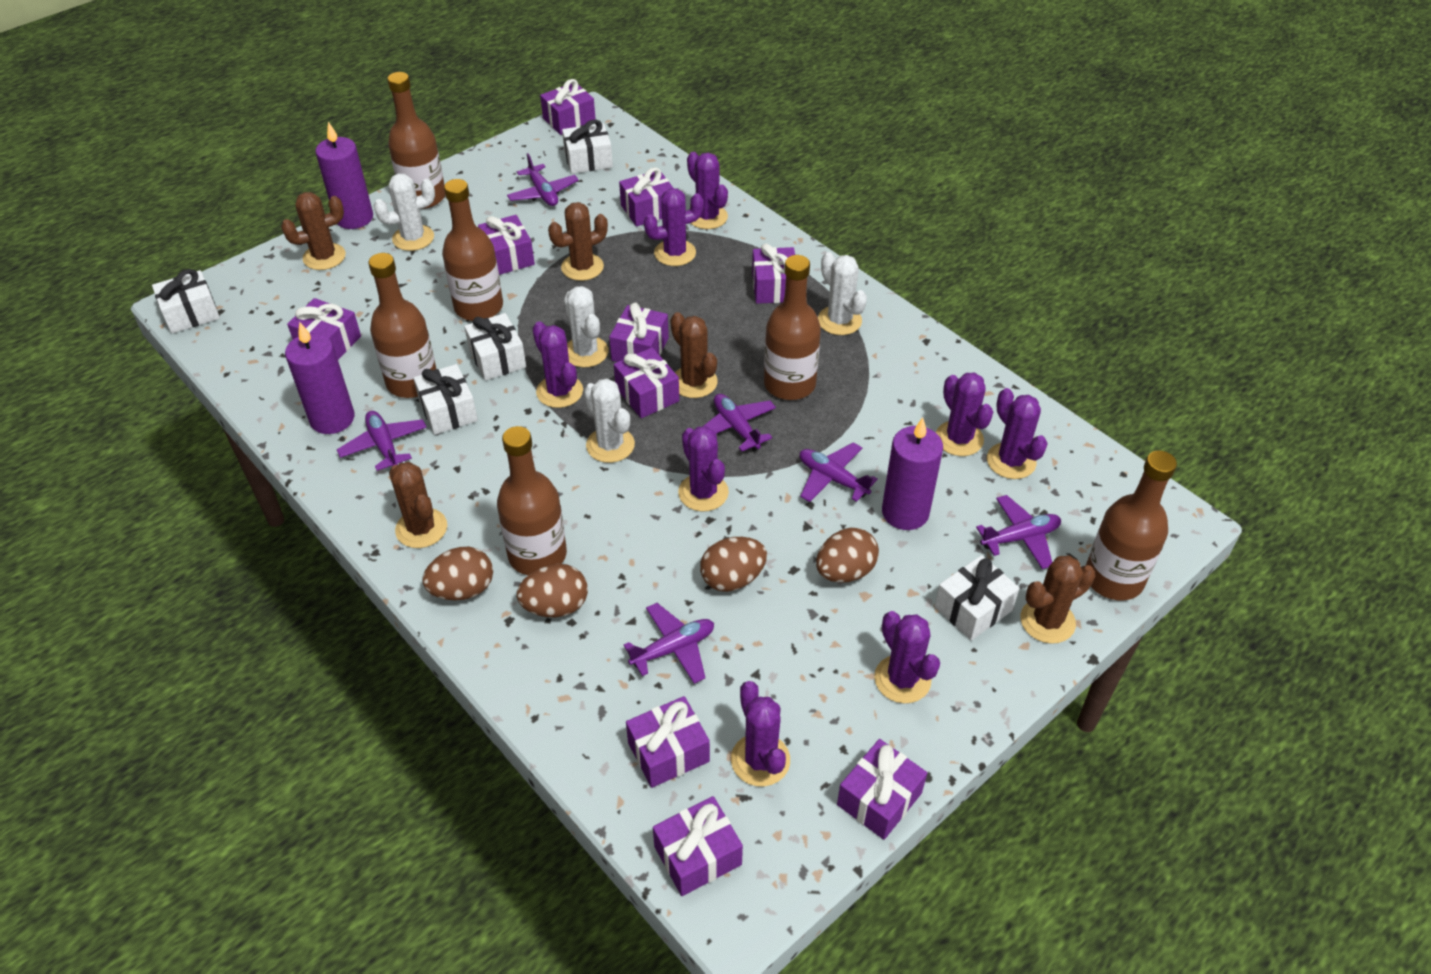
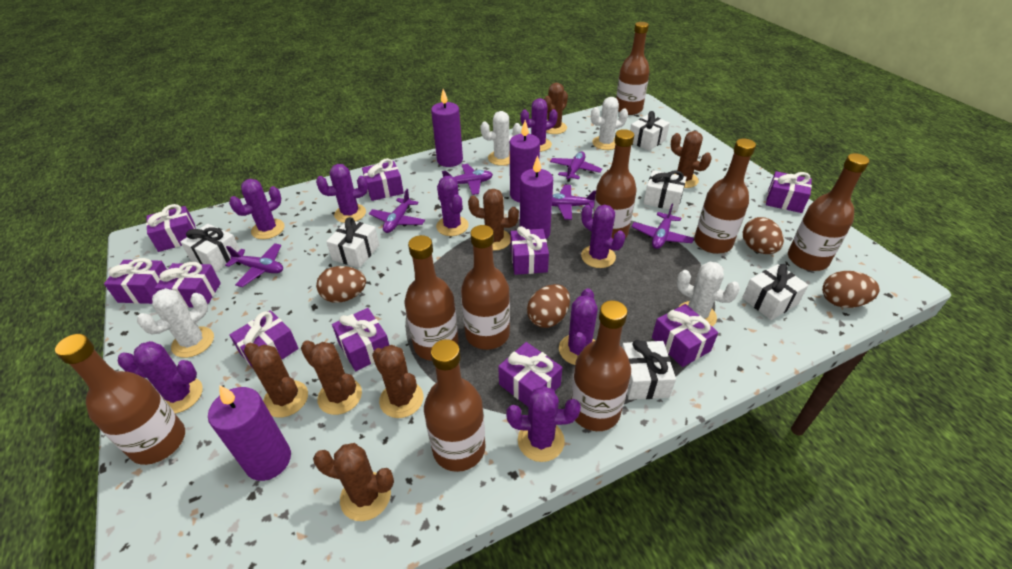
brown bottle: [368,253,436,398] [387,72,445,209] [442,179,503,321] [497,426,567,575] [764,255,821,400] [1086,450,1177,600] = 6 -> [55,334,185,465] [404,235,459,361] [424,339,486,472] [461,225,510,350] [571,300,631,431] [593,129,637,239] [616,22,650,115] [694,138,756,254] [788,153,869,271] = 9
brown cactus: [281,192,346,270] [389,462,447,548] [548,202,608,281] [670,312,718,398] [1020,555,1095,644] = 5 -> [244,343,308,418] [301,340,362,415] [313,443,394,521] [372,345,423,418] [468,189,519,251] [544,83,568,134] [671,131,712,188] = 7
purple candle: [285,322,354,434] [315,122,373,229] [882,417,943,530] = 3 -> [208,385,291,481] [431,89,463,167] [510,120,540,202] [520,155,553,239] = 4
white gift: [152,269,220,334] [413,364,478,435] [464,313,526,381] [562,120,613,174] [934,555,1020,640] = 5 -> [180,224,240,272] [326,217,379,268] [622,340,676,400] [630,111,670,151] [643,170,687,211] [742,264,808,320] = 6

